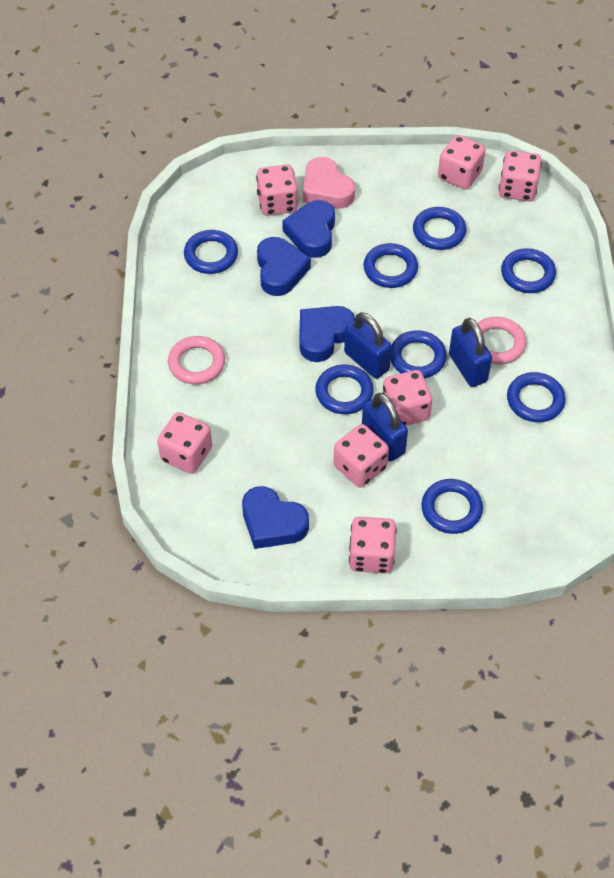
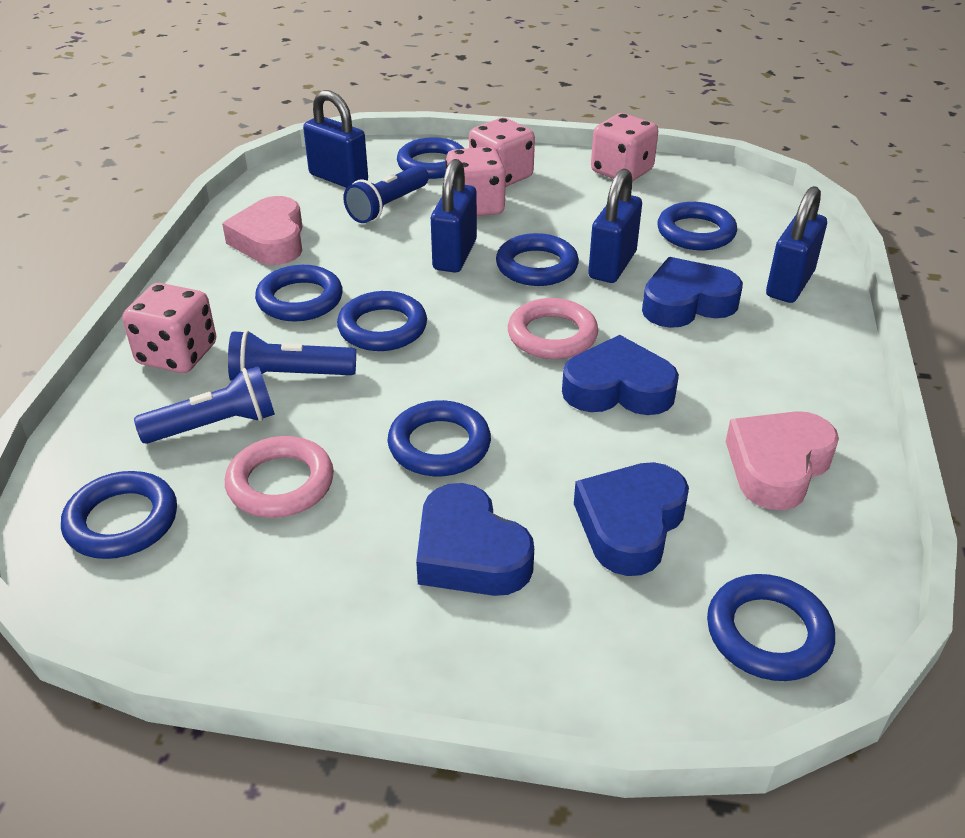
blue flashlight: none = 0 -> [134,366,275,444] [228,330,356,381] [343,165,429,223] = 3
blue padlock: [344,312,392,379] [362,393,408,462] [449,318,492,387] = 3 -> [303,90,368,188] [431,159,477,273] [588,168,642,283] [766,186,827,303] = 4
pink dice: [157,412,212,474] [256,164,298,216] [334,424,389,488] [349,517,397,573] [383,370,432,426] [438,135,485,189] [499,150,542,201] = 7 -> [122,283,216,373] [446,147,506,216] [469,118,535,187] [591,113,658,182] = 4
pink heart: [303,157,355,209] = 1 -> [222,196,303,265] [726,411,839,510] = 2

